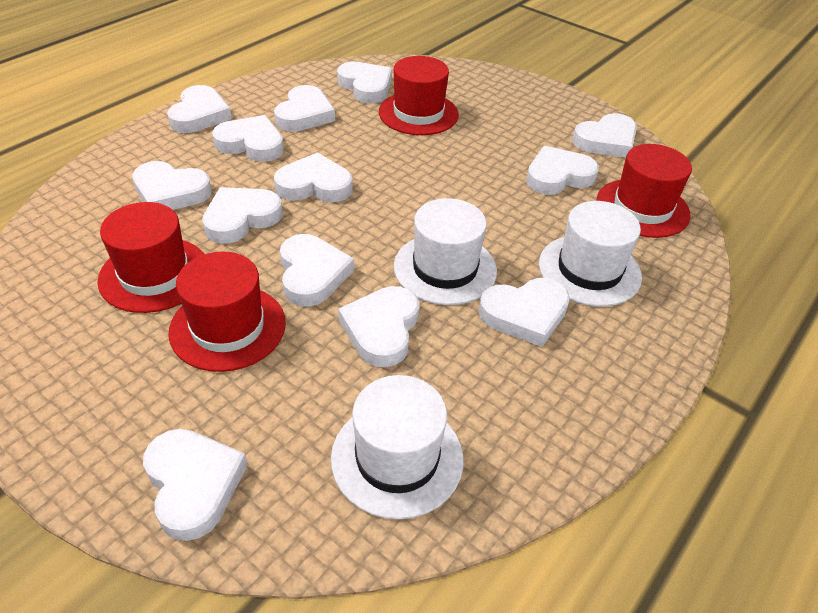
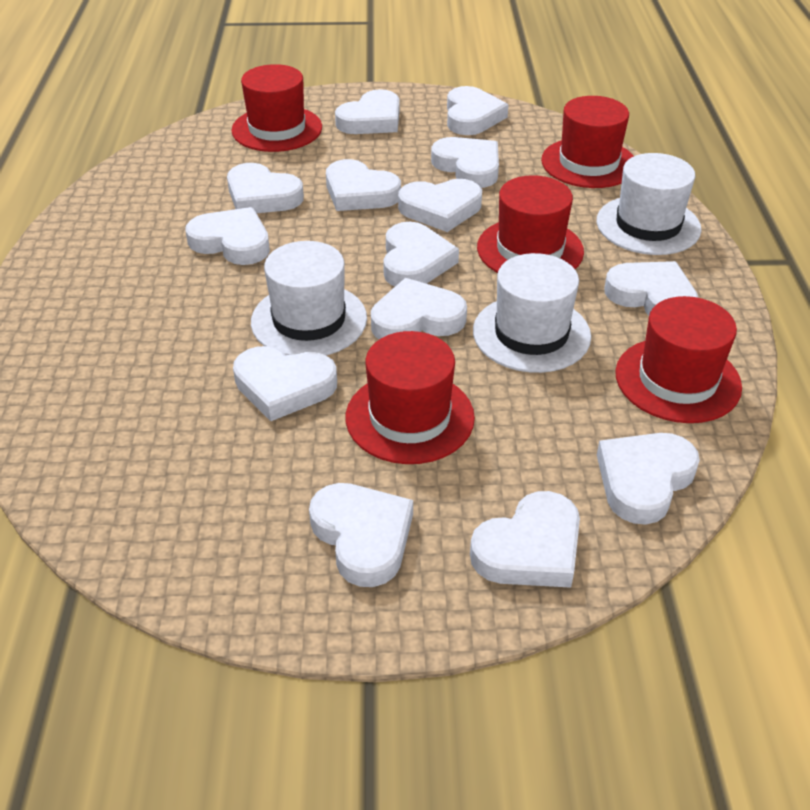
red hat: [98,202,204,313] [168,252,286,372] [379,56,459,135] [597,144,692,238] = 4 -> [231,64,322,152] [346,331,475,464] [477,175,584,273] [541,96,634,188] [615,296,742,423] = 5
white heart: [132,161,212,210] [143,429,248,541] [167,85,232,133] [202,187,282,244] [212,115,284,162] [274,85,335,132] [274,152,353,202] [280,234,354,307] [337,62,392,103] [338,286,419,367] [479,278,570,347] [526,146,599,195] [572,113,637,158] = 13 -> [185,207,270,265] [227,163,304,213] [233,346,337,421] [309,483,413,587] [326,159,401,211] [335,89,400,134] [371,278,467,339] [383,222,459,286] [398,179,482,232] [431,137,499,188] [447,86,509,135] [470,491,580,588] [597,433,700,525] [604,261,698,315] = 14

